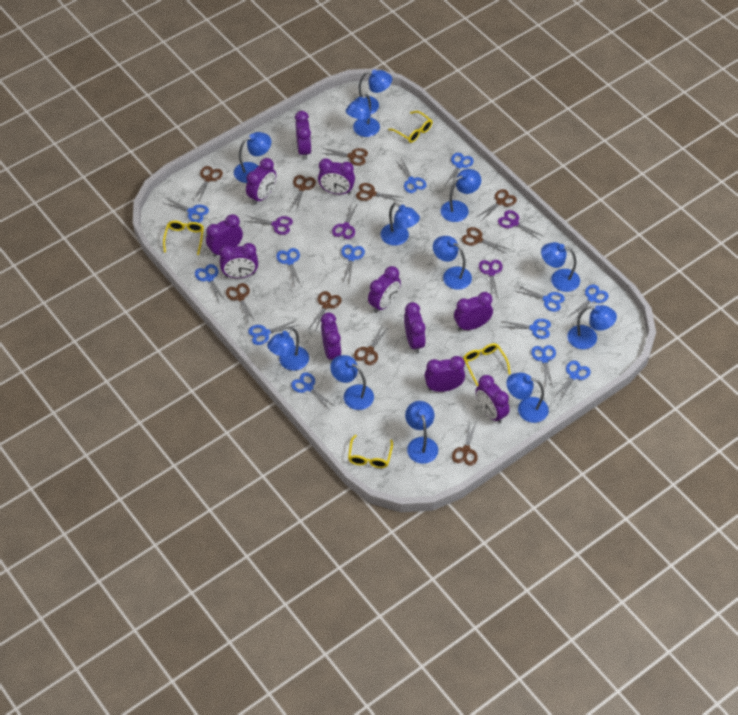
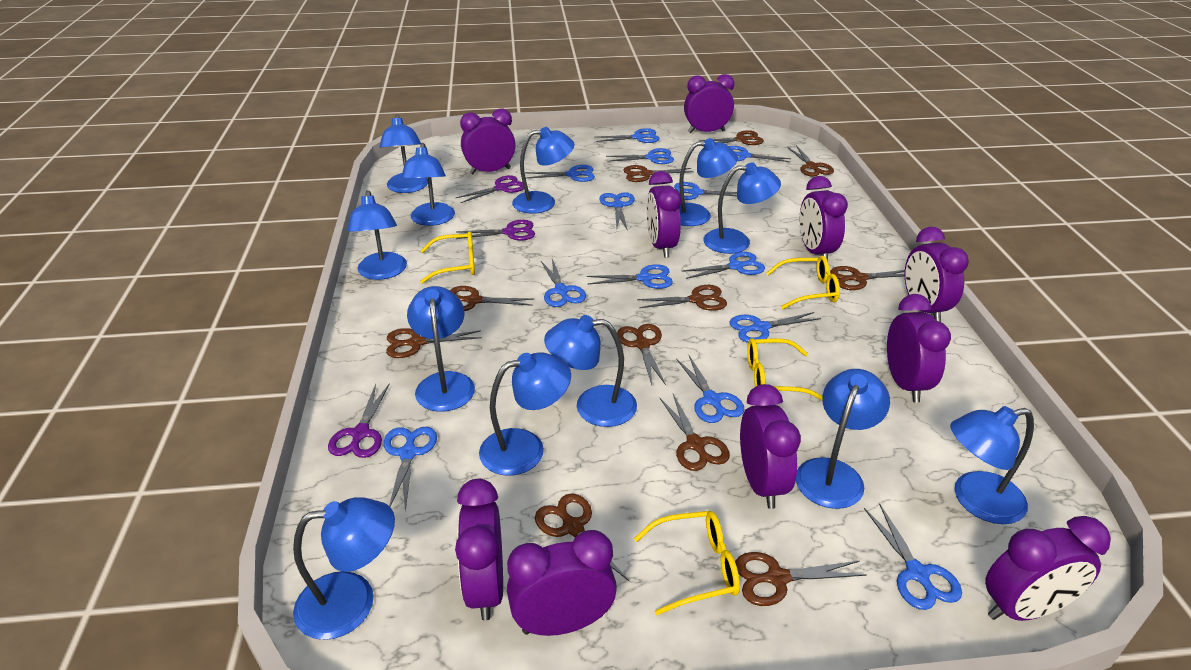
brown scissors: [192,166,223,202] [226,283,255,323] [290,175,316,213] [309,291,341,331] [320,148,368,166] [354,326,389,365] [356,183,402,202] [452,421,478,466] [462,227,509,254] [477,189,517,221] = 10 -> [386,328,482,358] [450,286,534,311] [535,493,630,582] [617,324,666,385] [624,165,694,182] [637,285,727,311] [659,394,730,471] [699,130,764,145] [735,552,867,606] [787,145,834,177] [830,266,905,290] = 11
purple clock: [206,214,243,257] [219,243,258,278] [246,158,276,205] [295,111,312,160] [318,158,355,194] [321,312,342,360] [368,266,401,313] [404,302,426,354] [424,356,465,392] [454,292,493,331] [476,375,509,424] = 11 -> [455,479,503,621] [460,109,516,175] [507,530,617,636] [646,171,682,258] [684,74,734,133] [740,384,801,509] [800,176,848,261] [887,294,951,402] [905,227,969,322] [985,516,1111,621] = 10
purple scissors: [245,216,293,235] [332,202,358,239] [479,260,503,298] [498,210,543,240] = 4 -> [328,383,390,458] [456,175,524,203] [456,220,535,240] = 3

